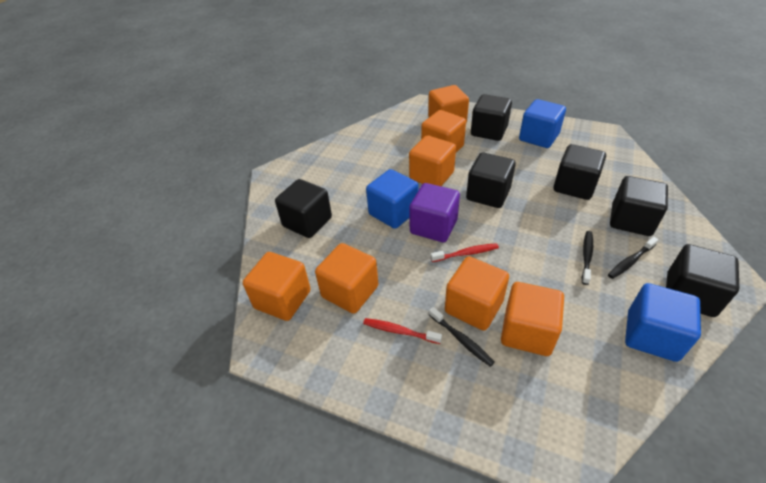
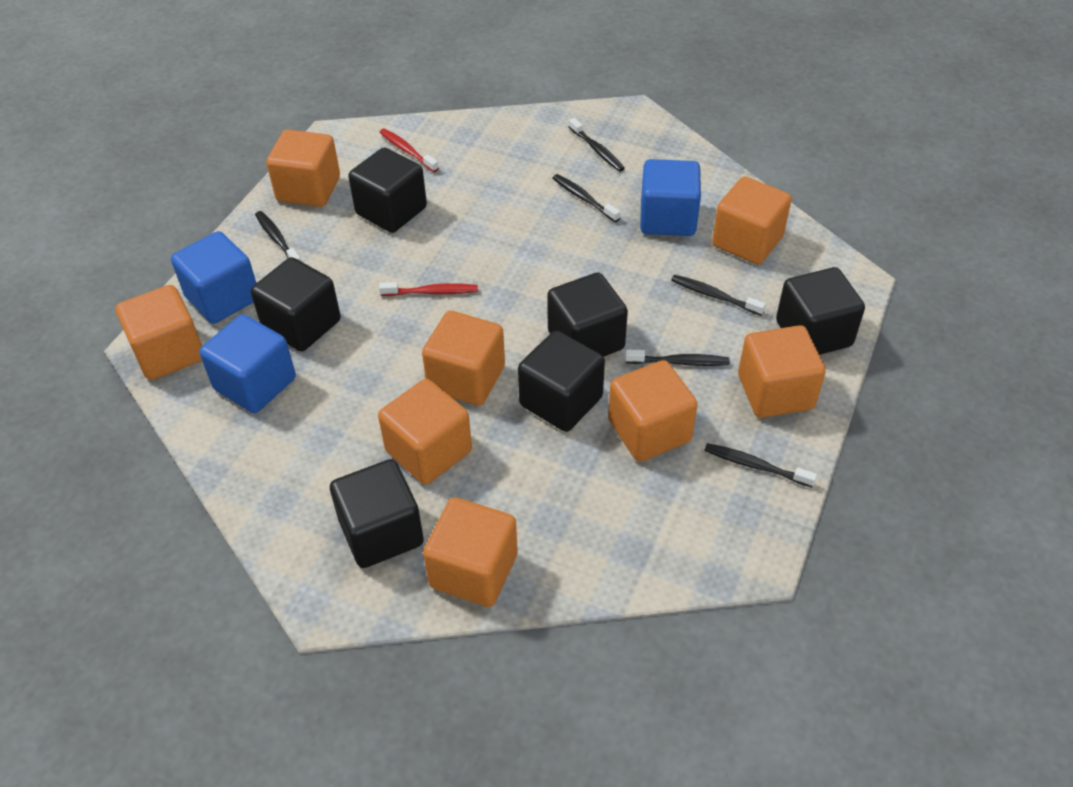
black toothbrush: [429,307,495,367] [582,231,593,285] [608,237,658,279] = 3 -> [255,211,301,261] [553,174,621,222] [569,118,625,172] [625,350,730,366] [671,275,766,316] [704,443,817,487] = 6
orange cube: [243,252,311,321] [315,243,378,314] [409,135,456,186] [421,110,466,152] [428,85,469,123] [445,256,509,331] [501,282,564,356] = 7 -> [116,285,202,380] [266,130,340,207] [378,379,472,485] [422,311,505,406] [423,497,518,607] [608,360,698,462] [712,177,792,264] [738,325,826,418] = 8
purple cube: [409,183,460,242] = 1 -> none = 0

